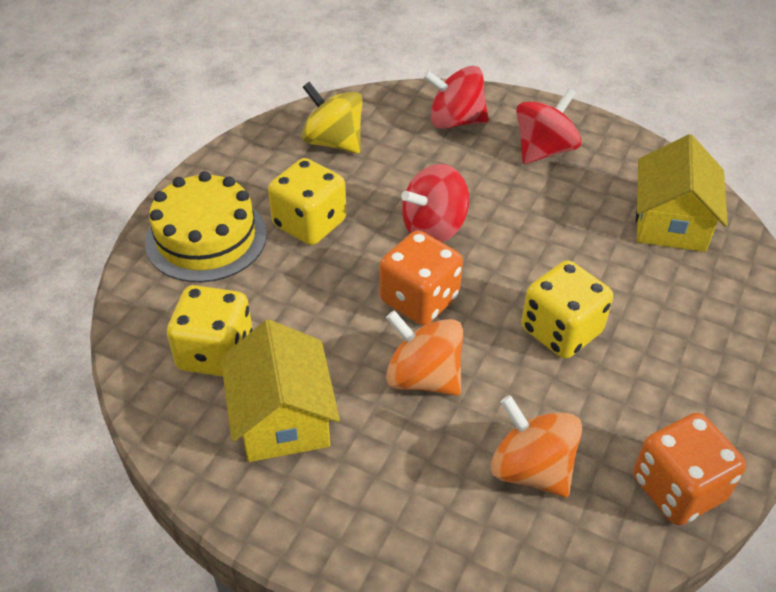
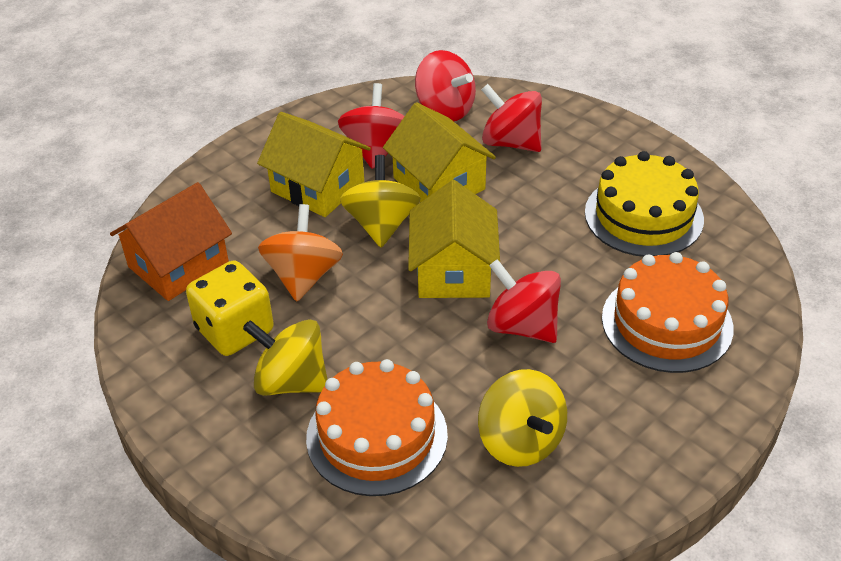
orange cake: none = 0 -> [306,359,448,496] [602,252,734,373] = 2
orange dice: [380,230,463,325] [633,413,746,525] = 2 -> none = 0
orange house: none = 0 -> [110,182,232,301] = 1
orange spinning top: [386,310,463,396] [491,395,582,497] = 2 -> [258,204,343,301] = 1
red spinning top: [401,164,469,242] [423,66,489,129] [516,88,581,164] = 3 -> [338,83,405,169] [415,50,476,121] [481,84,542,152] [487,259,561,343] = 4
yellow dice: [167,285,253,377] [268,158,346,245] [521,260,613,359] = 3 -> [186,261,274,356] = 1
yellow house: [221,319,340,462] [636,134,728,252] = 2 -> [257,112,371,217] [383,102,496,203] [408,180,500,298] = 3
yellow spinning top: [302,82,363,154] = 1 -> [243,319,328,396] [340,155,421,247] [478,369,567,467] = 3

